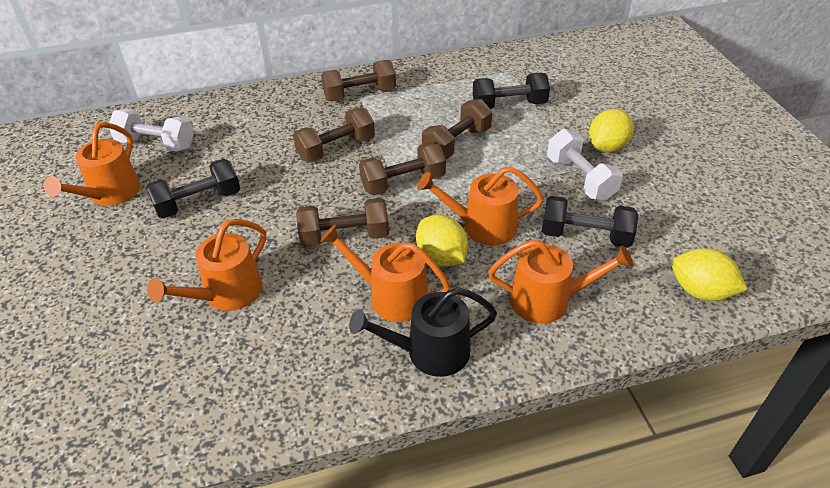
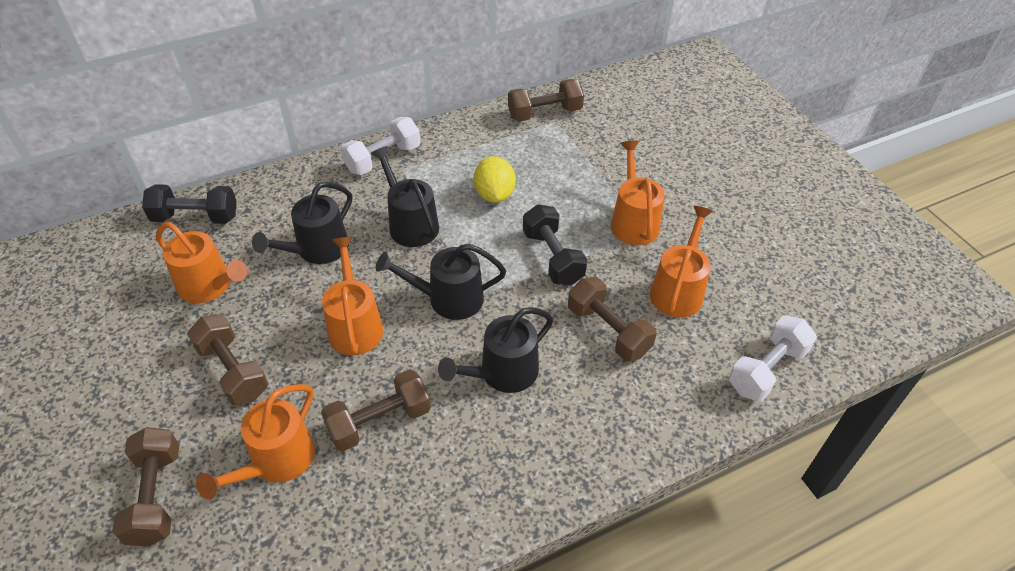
black dumbbell: [146,159,240,219] [473,73,550,109] [542,196,638,248] = 3 -> [142,184,237,224] [523,204,587,286] = 2
black watering can: [349,287,497,377] = 1 -> [252,182,352,264] [371,146,439,247] [376,243,506,320] [438,307,553,393] = 4
yellow lemon: [416,215,468,267] [589,109,634,152] [672,248,748,301] = 3 -> [474,156,516,203] = 1

